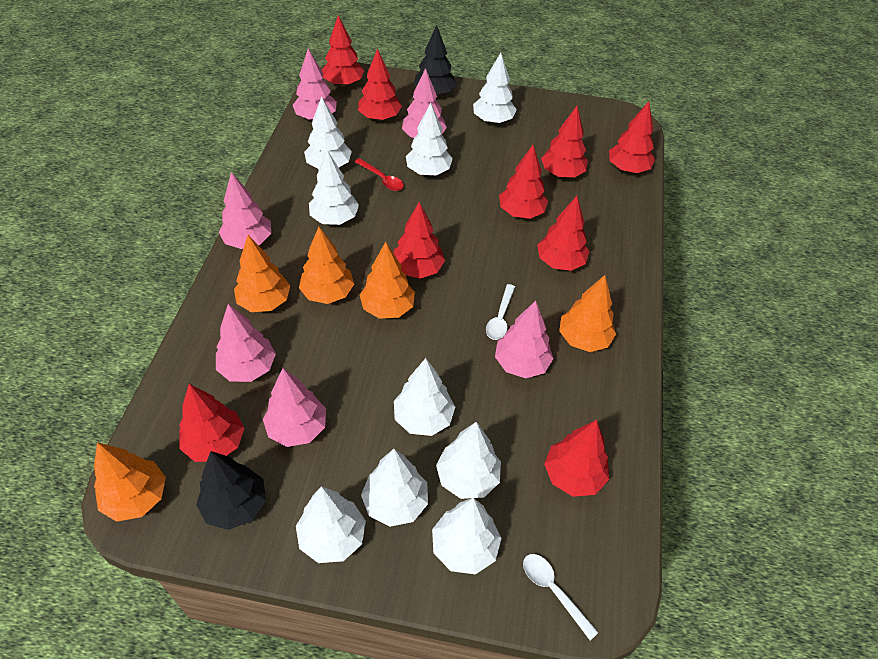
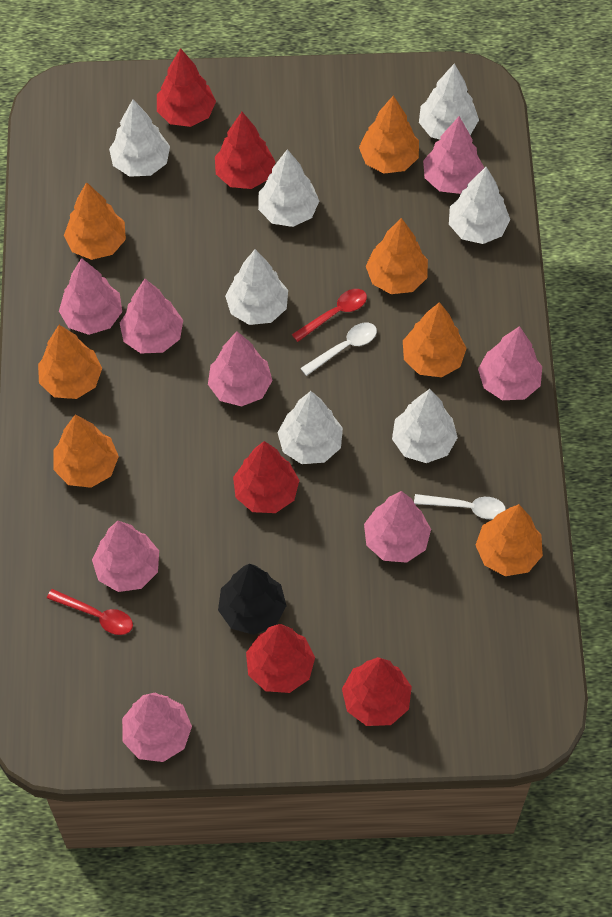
black tree: [196,451,266,530] [414,25,456,96] = 2 -> [218,564,287,635] = 1
orange tree: [94,442,166,522] [234,235,290,312] [299,227,354,304] [360,242,415,319] [559,275,616,352] = 5 -> [38,325,102,399] [54,414,119,488] [64,182,126,260] [359,96,419,174] [366,218,428,294] [403,302,467,377] [476,504,543,576] = 7
pink tree: [216,304,276,382] [219,172,271,249] [263,368,326,447] [293,48,337,120] [402,68,447,138] [495,301,554,378] = 6 -> [59,258,122,335] [92,521,159,592] [120,279,183,354] [122,692,192,762] [208,331,273,406] [364,491,431,563] [423,116,484,194] [478,326,542,400] = 8
red spoon: [355,158,404,191] = 1 -> [47,589,133,635] [292,289,367,342] = 2
red tree: [179,384,244,462] [322,15,364,87] [358,48,402,121] [394,202,445,278] [499,145,548,219] [537,196,589,271] [541,106,588,177] [544,420,609,497] [609,101,655,173] = 9 -> [157,48,216,127] [215,112,275,189] [233,441,299,513] [246,624,315,693] [342,657,412,726] = 5
white tree: [296,486,366,563] [304,96,352,169] [309,150,359,225] [361,449,428,527] [394,358,455,436] [406,103,453,175] [432,498,501,574] [436,422,501,499] [473,53,517,124] = 9 -> [109,99,170,177] [225,249,288,325] [258,149,319,227] [277,391,343,464] [392,389,458,463] [419,63,479,140] [449,167,510,244] = 7

